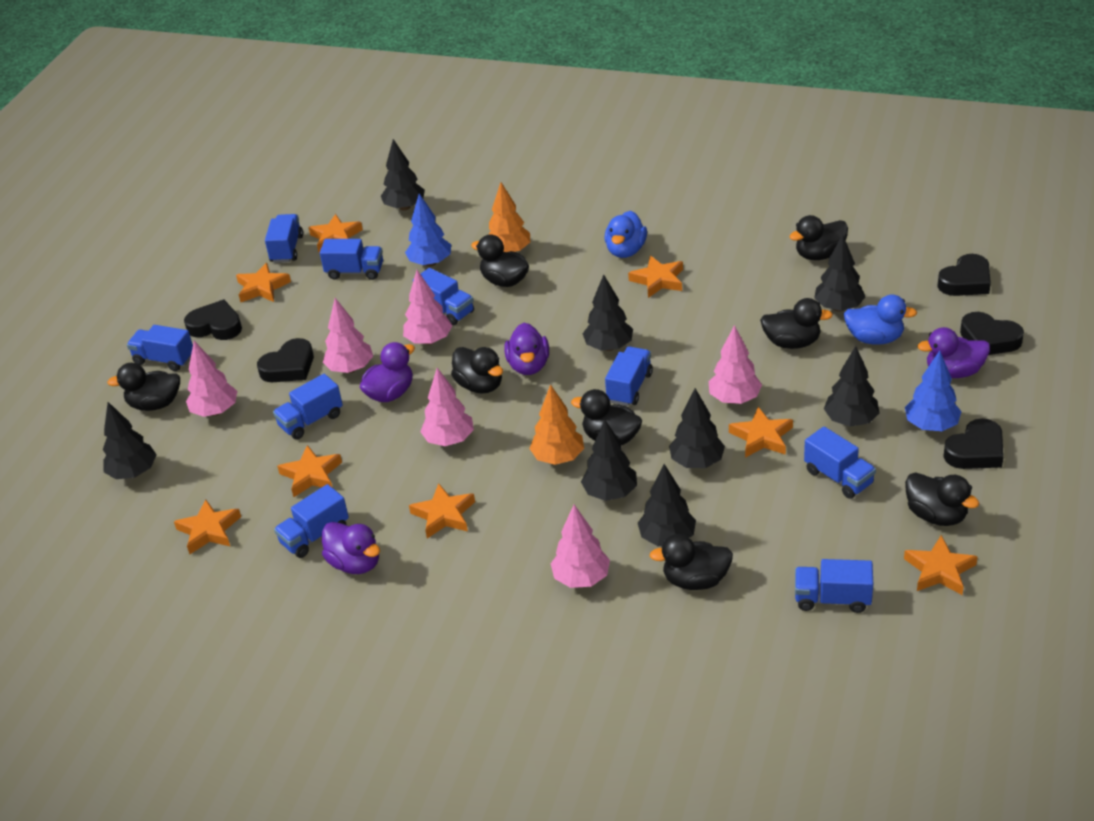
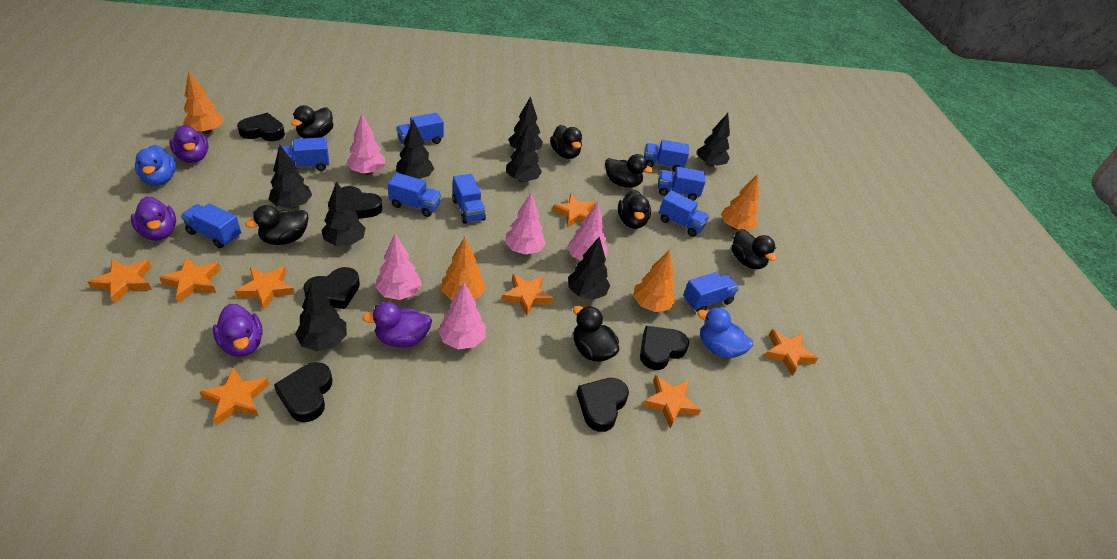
black duck: [107,363,180,411] [451,347,503,394] [471,235,529,287] [571,389,642,445] [649,534,733,590] [760,298,833,349] [789,215,848,260] [905,472,980,526] = 8 -> [245,205,308,245] [291,105,333,138] [550,125,582,159] [573,306,619,362] [605,154,653,188] [618,190,651,229] [731,229,776,269] = 7
black heart: [184,300,242,340] [257,338,314,382] [937,254,991,296] [943,418,1004,469] [960,312,1024,355] = 5 -> [237,113,285,141] [274,362,332,422] [303,267,360,309] [341,186,382,219] [577,378,629,432] [640,326,689,370] = 6
blue tree: [405,194,451,267] [905,351,962,431] = 2 -> none = 0
orange tree: [488,182,530,252] [529,384,584,465] = 2 -> [183,71,224,134] [441,237,486,300] [633,250,676,312] [721,174,759,230] = 4
pink tree: [186,341,237,417] [323,298,373,373] [403,270,452,345] [420,368,474,446] [551,505,610,588] [709,325,762,404] = 6 -> [347,114,386,175] [375,234,422,300] [438,282,486,349] [505,193,546,255] [567,202,607,261] = 5

